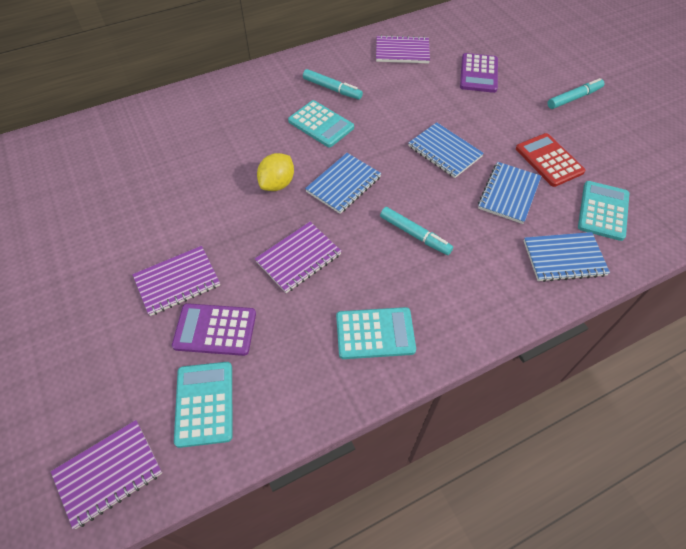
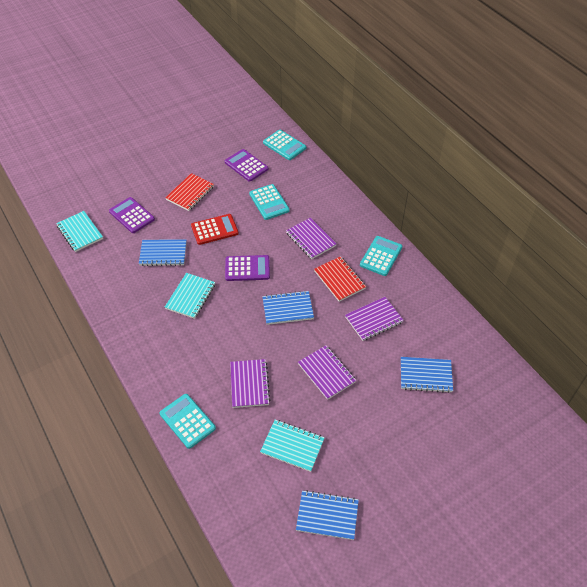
purple calculator: [172,303,256,356] [460,53,498,93] = 2 -> [109,197,155,233] [225,149,268,182] [225,255,270,281] = 3
red notebook: none = 0 -> [165,173,214,211] [314,256,366,302] = 2
turquoise marker: [303,69,363,100] [380,207,453,255] [548,78,605,109] = 3 -> none = 0
turquoise notebook: none = 0 -> [56,211,103,252] [165,273,215,319] [260,420,325,472] = 3
yellow lemon: [257,153,294,191] = 1 -> none = 0

